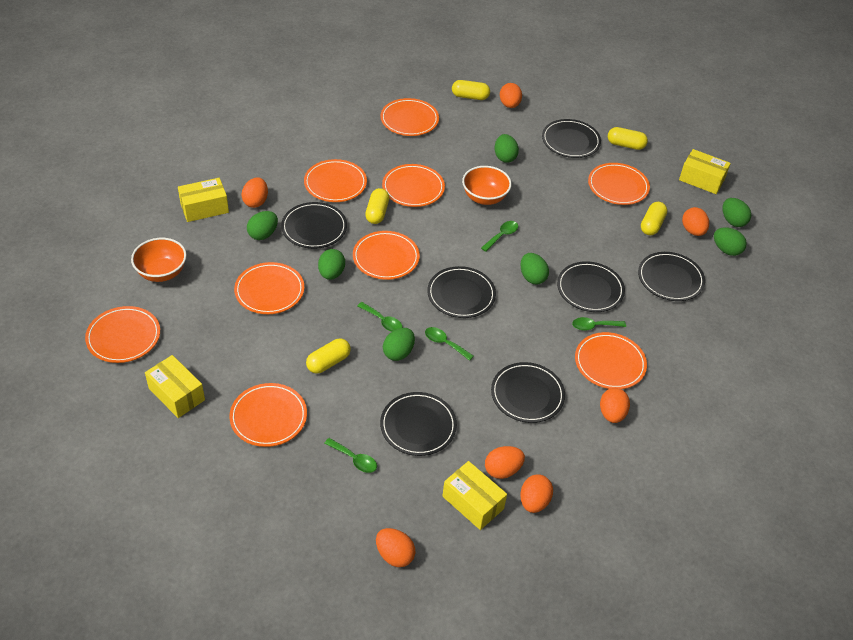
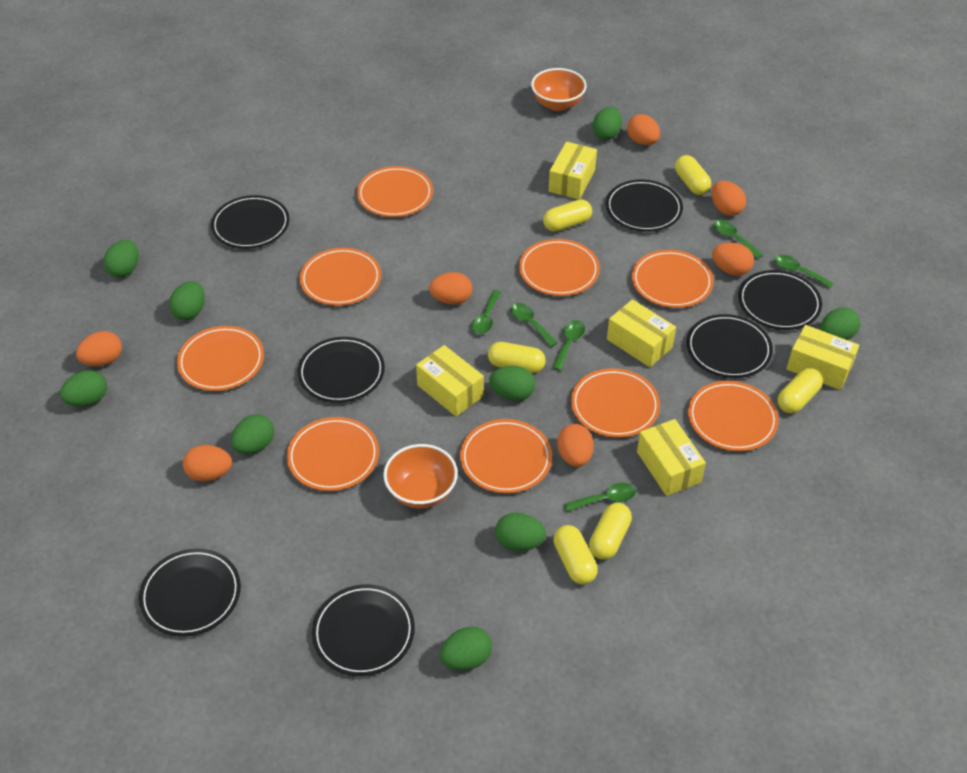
green egg: [247,211,278,240] [318,249,345,280] [383,328,415,361] [495,134,519,163] [520,253,549,285] [714,227,747,256] [722,198,751,227] = 7 -> [60,370,107,407] [104,240,139,277] [169,281,205,320] [231,414,274,454] [440,627,492,670] [489,366,535,401] [495,513,546,551] [592,107,622,140] [820,307,860,340] = 9
green spoon: [324,438,377,473] [357,302,403,332] [425,327,474,361] [481,221,518,252] [572,317,626,331] = 5 -> [472,290,501,334] [511,303,557,347] [552,320,585,371] [564,483,636,512] [714,220,763,259] [774,255,833,288] = 6
yellow box: [145,355,205,418] [178,178,229,222] [443,461,507,530] [679,149,731,194] = 4 -> [416,345,484,416] [549,142,597,200] [607,299,676,367] [637,419,706,496] [787,325,859,390] = 5
yellow capsule: [306,339,351,373] [365,188,389,224] [452,80,490,100] [608,127,648,150] [641,202,667,235] = 5 -> [488,342,546,373] [543,199,592,232] [553,525,598,584] [589,503,632,560] [675,155,711,195] [777,368,823,414] = 6

